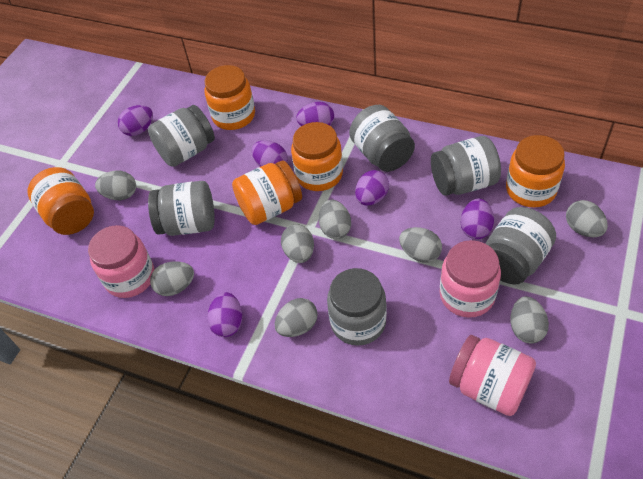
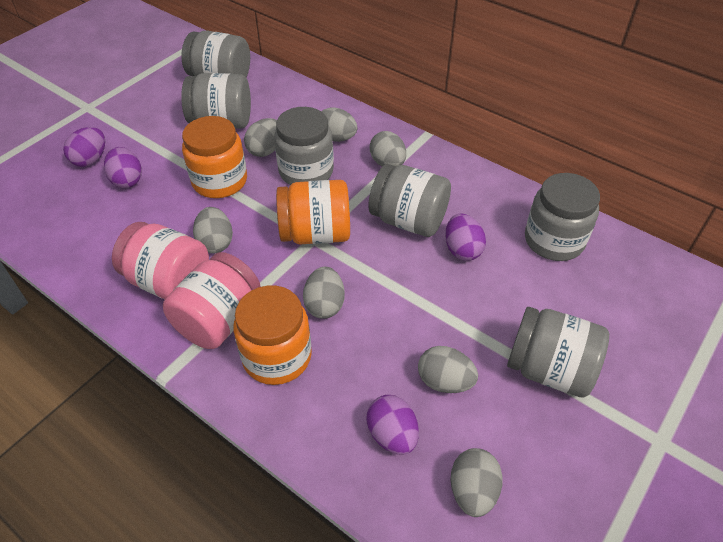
grey egg: [95,171,136,200] [150,261,194,296] [275,298,318,337] [281,224,314,263] [319,200,351,239] [399,227,442,263] [510,296,549,344] [566,200,608,238] = 8 -> [193,207,233,253] [244,118,277,157] [303,267,345,319] [321,107,357,142] [370,131,406,167] [418,346,478,393] [451,448,503,517] = 7
orange jar: [28,167,94,235] [204,65,255,130] [232,161,302,225] [291,122,343,191] [506,135,565,207] = 5 -> [182,116,247,198] [234,286,312,385] [276,180,350,244] = 3
pink jar: [88,225,154,298] [440,240,501,318] [449,335,536,416] = 3 -> [112,222,209,299] [163,252,261,349] = 2
purple egg: [118,105,153,136] [207,292,242,337] [252,140,288,167] [296,102,334,126] [355,170,389,206] [461,199,494,239] = 6 -> [63,127,105,167] [104,147,142,188] [366,395,419,455] [445,214,486,261] = 4

